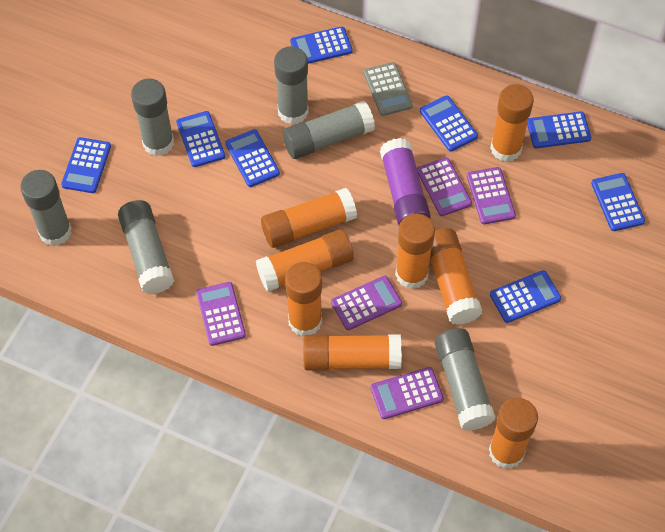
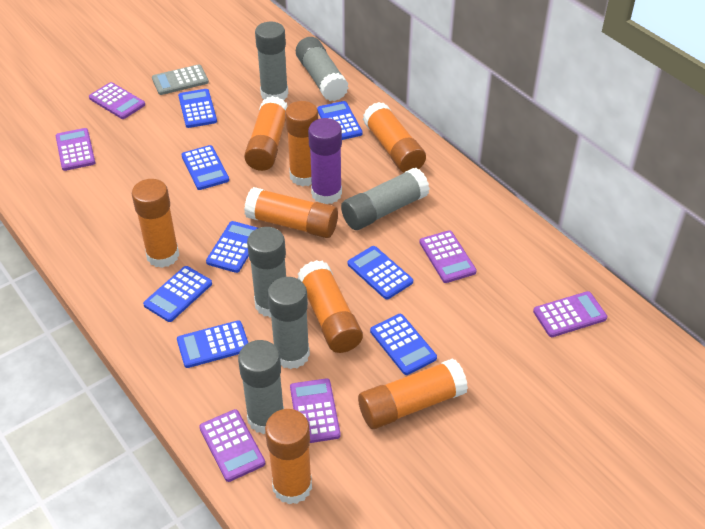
purple calculator: [196,282,246,346] [331,276,402,330] [371,367,444,419] [417,157,472,216] [467,167,516,224] = 5 -> [56,128,95,171] [89,82,145,119] [199,409,265,482] [290,378,341,443] [419,230,477,283] [533,291,607,337] = 6

